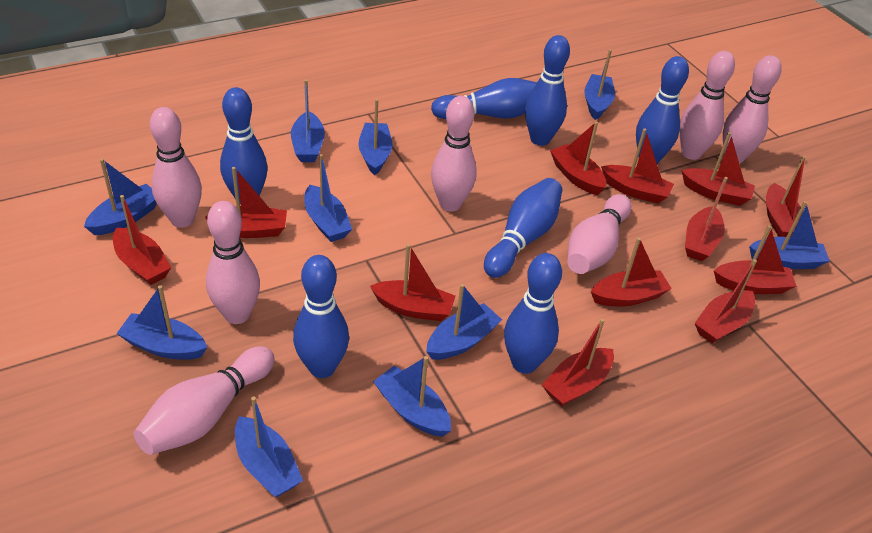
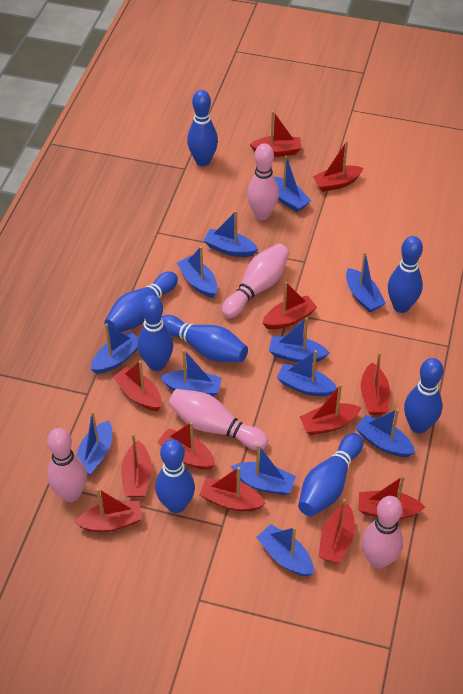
blue boat: [84,159,157,235] [116,285,207,360] [235,396,303,497] [291,80,325,162] [304,154,352,242] [358,99,393,175] [373,356,451,437] [426,284,502,360] [584,49,615,120] [749,201,830,269] = 10 -> [76,411,112,475] [91,323,138,374] [160,349,222,396] [177,246,218,298] [203,210,258,257] [231,445,296,495] [256,524,314,576] [269,317,330,363] [274,156,311,212] [277,350,337,396] [346,252,386,312] [356,409,415,457] = 12
blue bowling pin: [220,87,268,205] [293,255,349,378] [431,78,537,119] [484,178,562,278] [504,253,562,374] [525,35,570,146] [636,56,689,164] = 7 -> [104,271,178,332] [137,295,173,371] [155,439,195,513] [161,315,248,362] [187,90,218,166] [298,433,363,517] [388,236,423,313] [404,358,444,434] = 8
pink bowling pin: [134,346,275,455] [150,107,202,228] [206,201,260,324] [431,96,477,212] [567,194,631,274] [679,51,735,160] [723,55,782,164] = 7 -> [47,428,87,502] [168,389,268,450] [222,244,289,318] [247,143,279,220] [362,496,403,569] = 5

